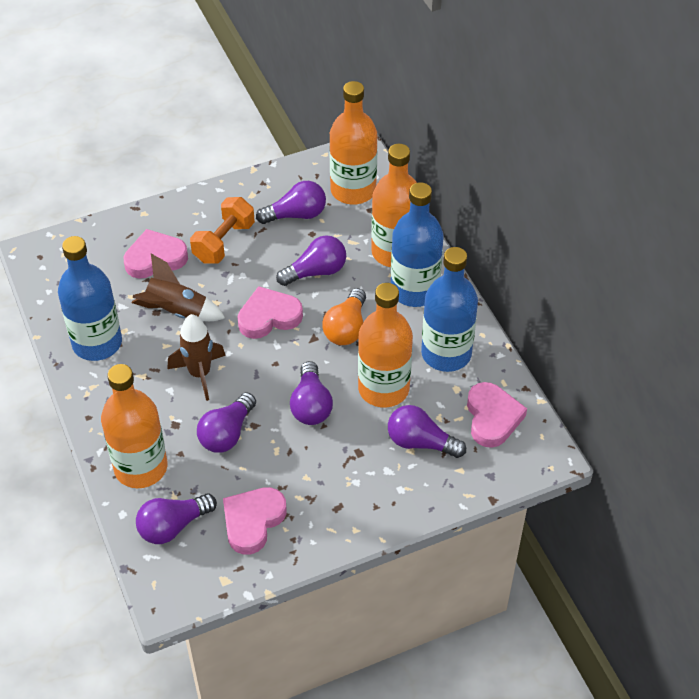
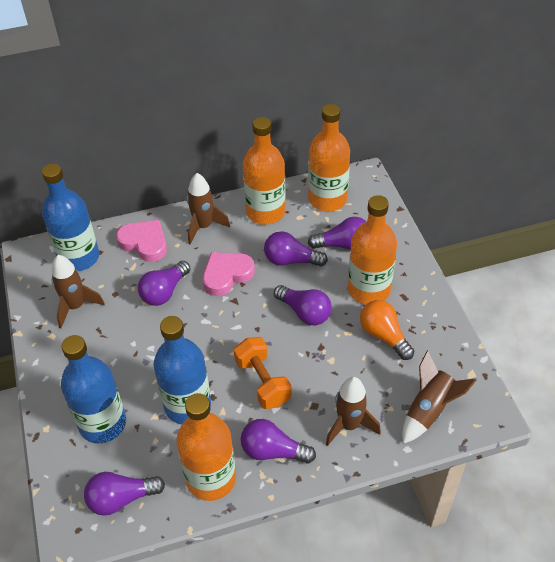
brown rocket: [132,254,225,321] [168,314,226,401] = 2 -> [52,255,105,328] [187,173,230,244] [326,377,381,446] [402,350,476,444] = 4
pink heart: [124,229,188,279] [223,487,287,555] [237,286,303,339] [467,382,527,448] = 4 -> [116,220,167,262] [203,252,255,296] = 2

